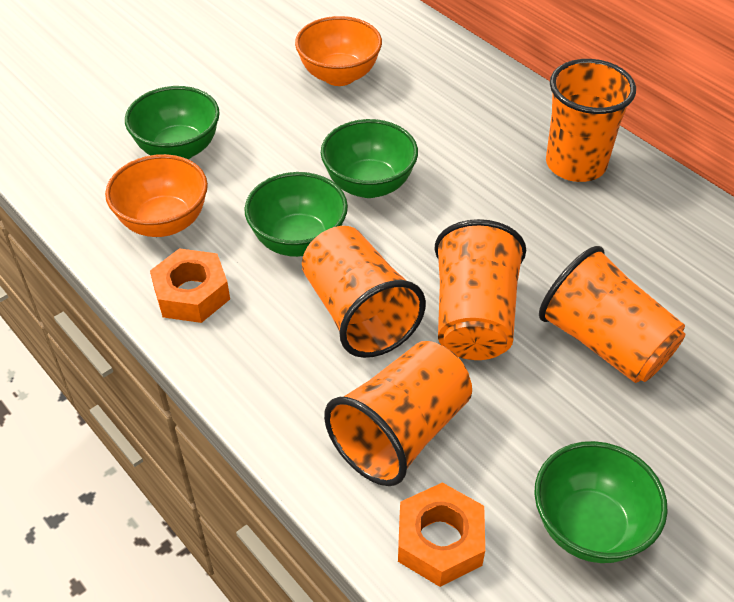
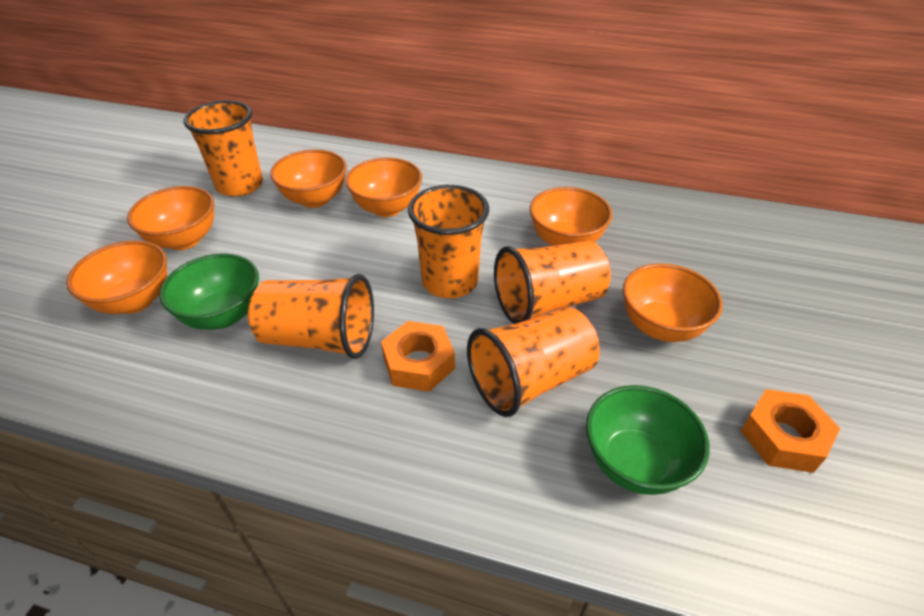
green bowl: [125,86,220,159] [244,172,348,257] [321,119,418,198] [534,441,668,563] = 4 -> [160,253,259,330] [586,385,710,495] = 2
orange bowl: [105,154,208,237] [295,16,382,86] = 2 -> [66,241,167,314] [127,186,214,250] [270,149,347,208] [345,157,422,217] [530,187,613,246] [623,263,723,342] = 6

